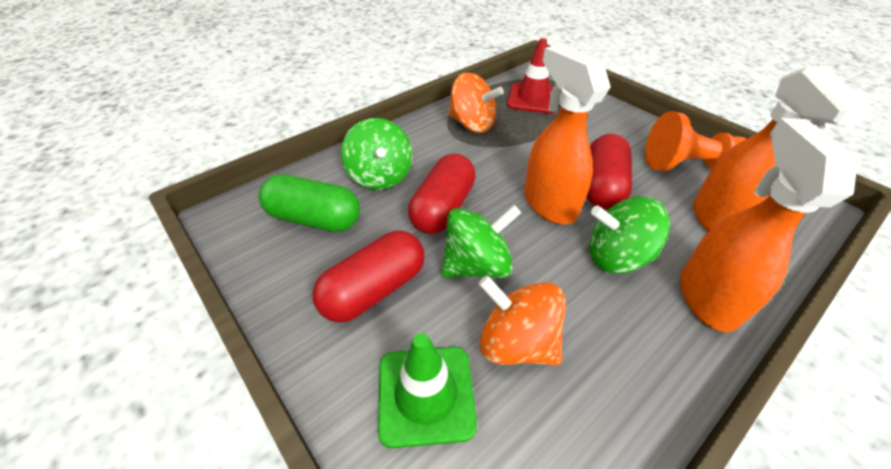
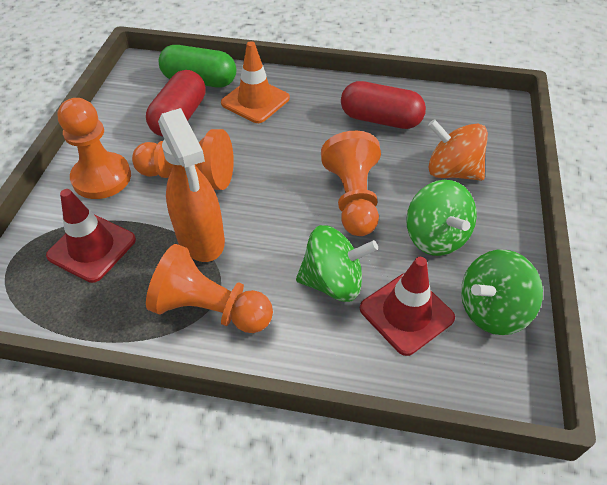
green traffic cone: [378,333,477,448] = 1 -> none = 0
orange pawn: [645,111,746,171] = 1 -> [57,98,131,199] [132,129,234,190] [146,244,273,333] [321,131,381,236] = 4
orange spinning top: [449,72,504,133] [478,275,566,365] = 2 -> [428,119,488,181] = 1
orange spray bottle: [524,44,611,224] [680,118,858,332] [693,67,872,232] = 3 -> [158,108,225,262] = 1
orange traffic cone: none = 0 -> [221,41,290,123] = 1
red capsule: [312,230,425,323] [408,153,476,234] [586,134,632,210] = 3 -> [146,70,206,136] [341,81,426,129] = 2
red traffic cone: [507,38,555,114] = 1 -> [46,189,136,283] [360,257,455,356] = 2

